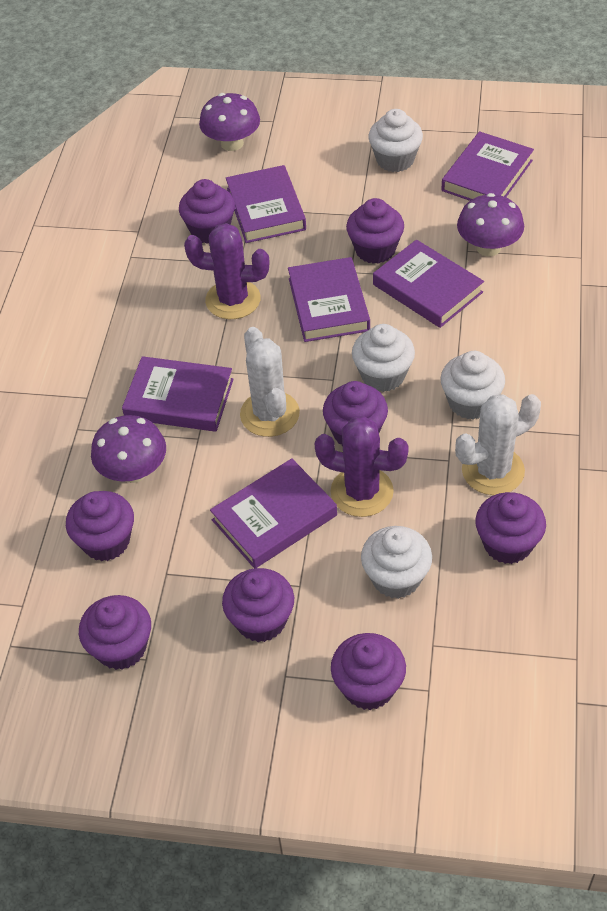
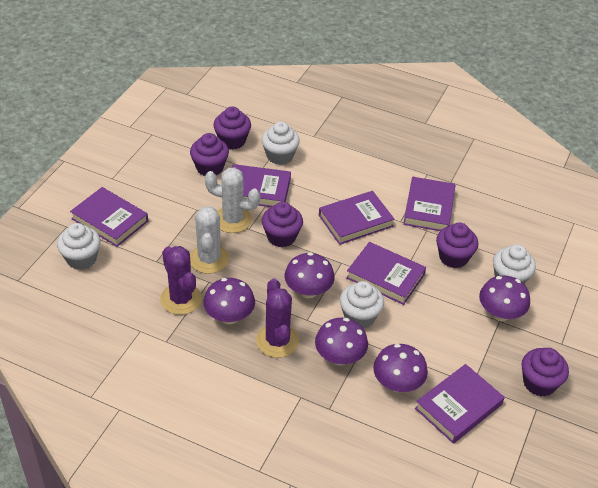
purple cupcake: [66,491,134,561] [79,595,151,670] [179,179,235,244] [222,568,294,642] [323,381,388,447] [331,633,406,710] [346,198,404,264] [475,492,546,564] = 8 -> [190,133,229,176] [213,106,251,149] [262,202,303,247] [436,223,478,268] [521,348,569,397] = 5
purple mushroom: [91,415,166,483] [199,93,260,151] [457,193,524,256] = 3 -> [204,278,255,324] [285,252,335,298] [315,318,368,366] [373,344,428,392] [479,275,530,321] = 5

